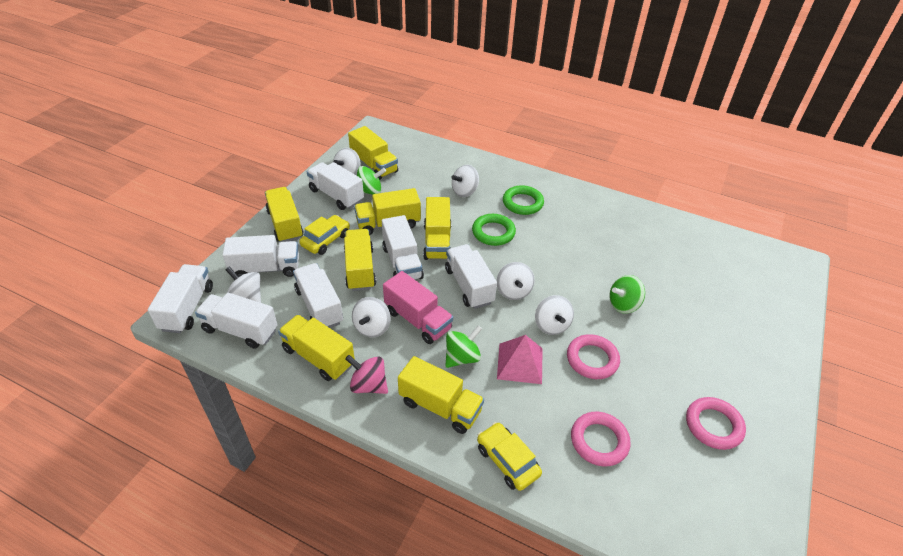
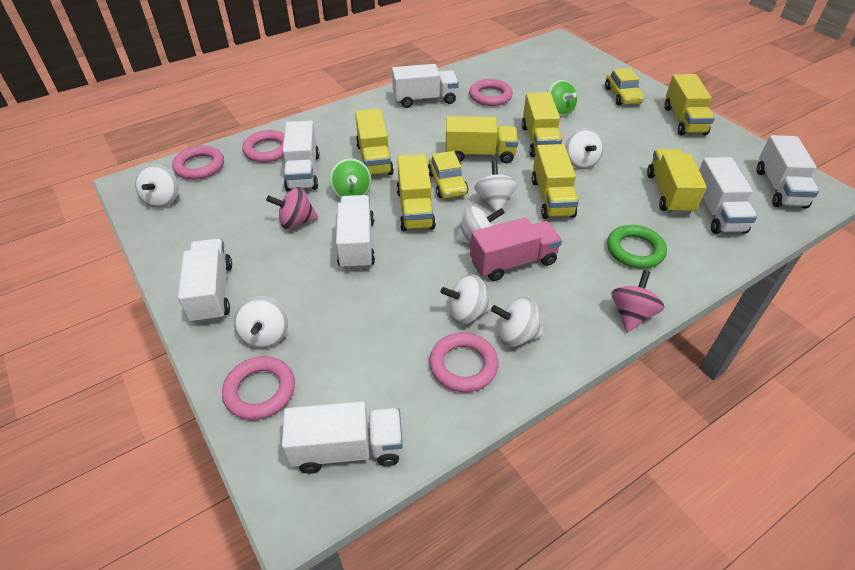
green ring: [472,214,516,246] [503,185,544,215] = 2 -> [607,225,667,269] = 1
green spinning top: [357,166,386,195] [445,325,482,368] [609,275,645,314] = 3 -> [329,158,371,198] [547,80,577,117] = 2
pink pyramid: [497,335,543,384] = 1 -> none = 0
pink ring: [567,334,620,379] [571,412,631,466] [686,397,746,450] = 3 -> [172,145,224,180] [222,356,295,420] [242,130,285,163] [429,332,499,392] [469,79,513,106] = 5
pink spinning top: [345,355,388,394] = 1 -> [266,187,318,229] [612,270,664,332] = 2
white spinning top: [225,266,261,303] [333,148,361,175] [352,297,391,337] [451,165,479,197] [497,262,535,300] [535,295,574,335] = 6 -> [135,164,178,208] [234,296,288,348] [441,275,492,324] [456,205,505,243] [475,160,518,212] [491,297,544,347] [565,128,603,169] = 7

